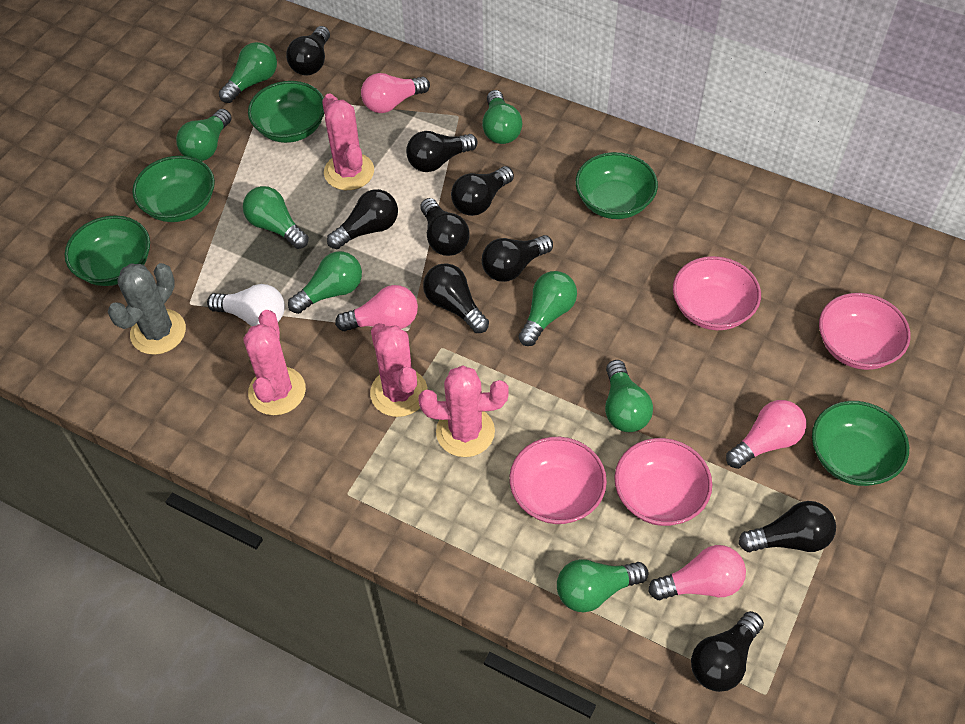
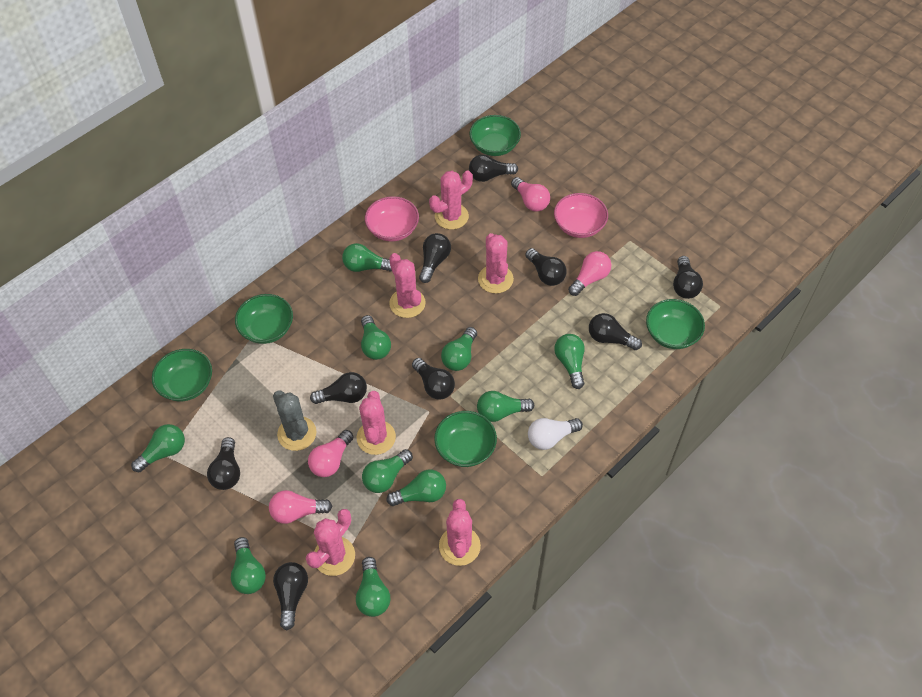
green light bulb: [176,109,232,161] [219,42,277,103] [243,186,309,249] [288,251,362,314] [482,90,523,144] [518,271,577,346] [557,559,648,612] [605,360,653,432] = 8 -> [131,424,185,472] [231,537,266,594] [342,243,392,272] [356,557,390,617] [361,315,391,360] [362,449,413,493] [386,470,446,506] [441,327,477,371] [477,391,534,422] [554,334,585,389] = 10
pink bowl: [509,437,607,524] [614,438,712,526] [673,256,761,330] [819,293,911,370] = 4 -> [365,196,419,242] [554,193,608,238] = 2
pink cactus: [243,310,306,415] [322,93,374,190] [370,323,428,417] [419,365,508,457] = 4 -> [306,509,355,576] [357,391,396,455] [389,253,426,318] [429,170,473,230] [439,499,481,566] [478,233,514,294] = 6

